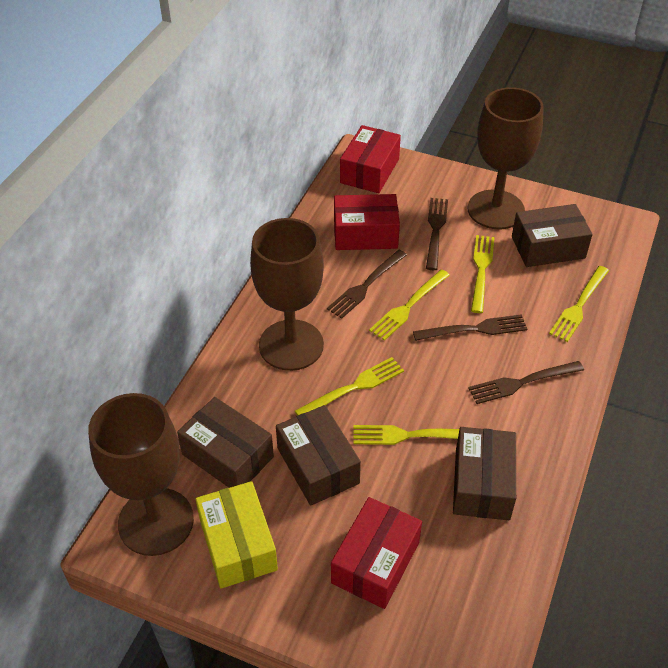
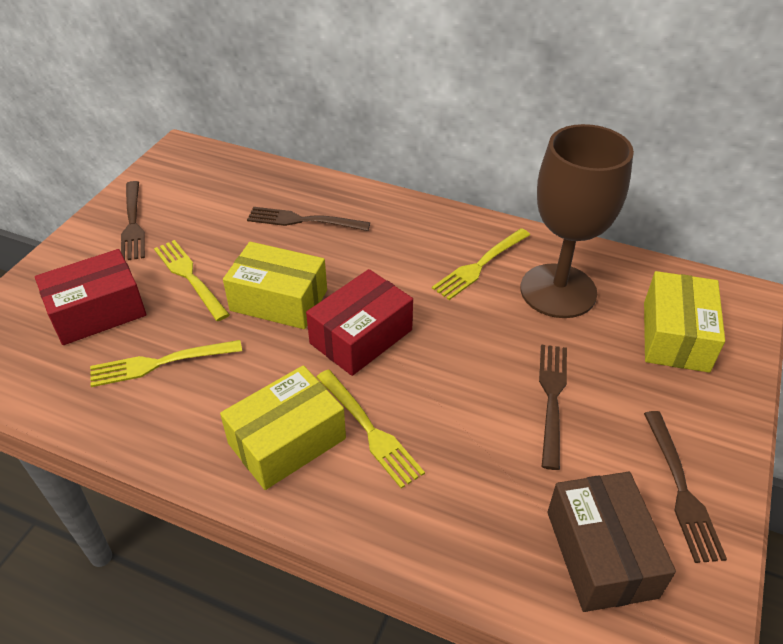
brown box: [177,397,274,488] [276,405,361,505] [453,427,516,520] [512,204,593,267] = 4 -> [547,472,676,612] = 1
brown goblet: [88,393,194,556] [250,218,324,371] [468,87,544,229] = 3 -> [520,124,634,318] = 1
red box: [331,497,422,609] [334,194,400,250] [340,125,401,193] = 3 -> [35,249,146,345] [306,269,413,376] = 2
yellow box: [196,481,278,588] = 1 -> [220,365,346,490] [223,242,327,329] [644,271,725,373] = 3
yellow fork: [295,357,404,416] [353,425,459,445] [369,269,450,341] [471,235,495,313] [549,266,609,342] = 5 -> [90,340,242,387] [154,240,230,321] [316,369,425,489] [432,228,530,300] = 4

